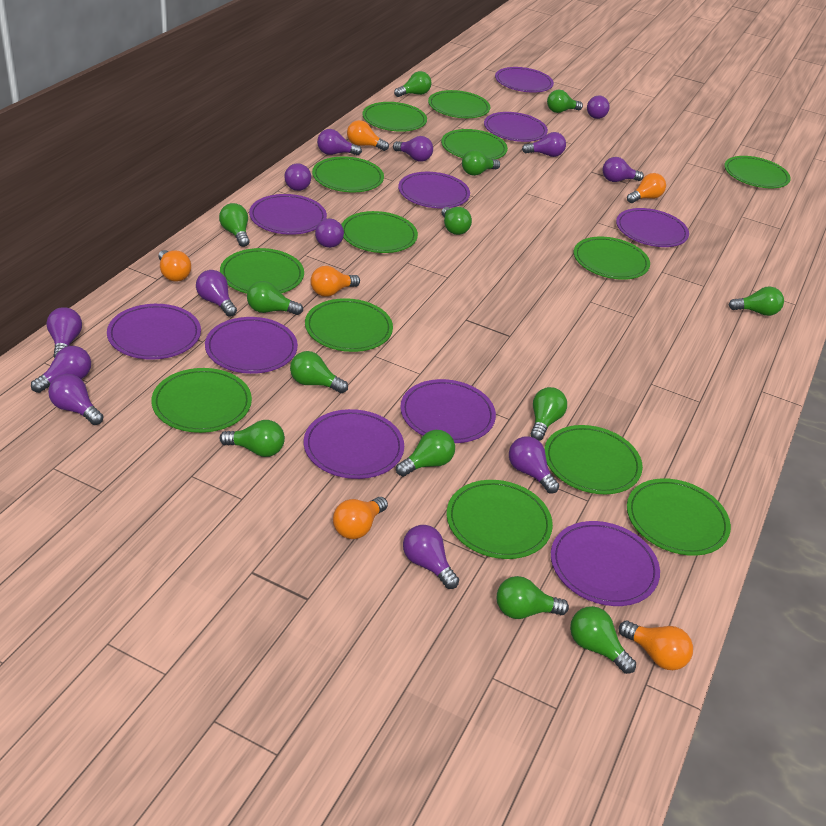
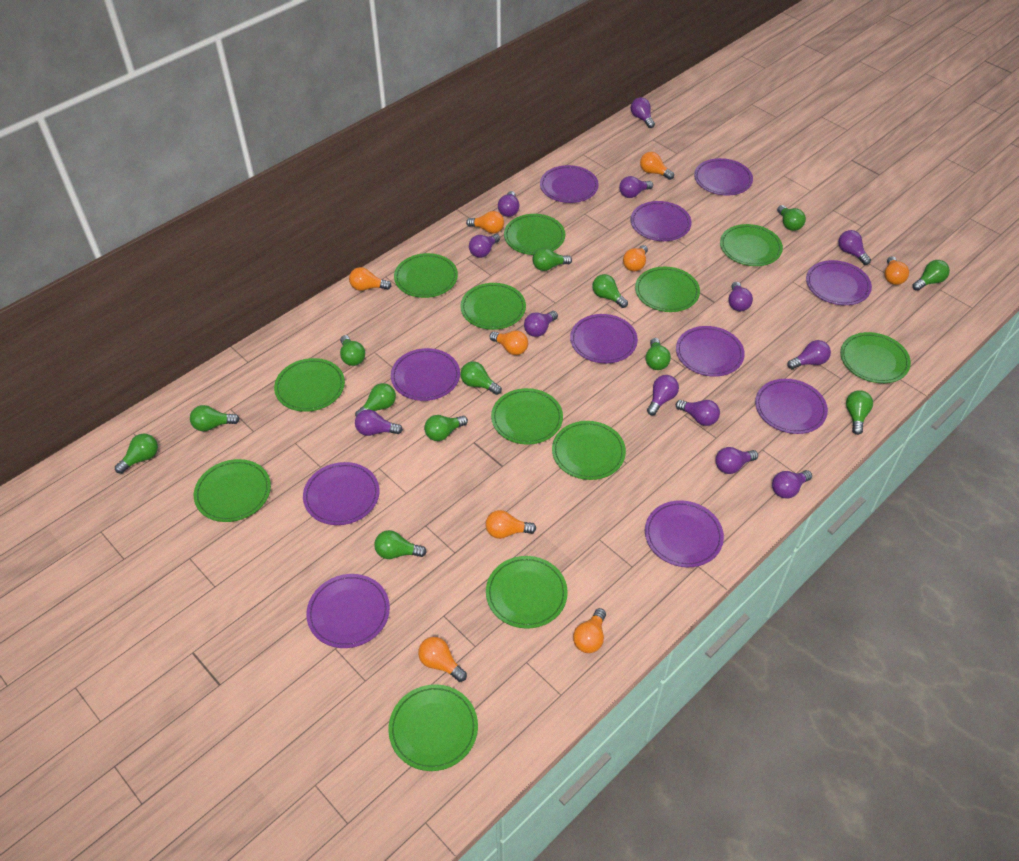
green plate: [152,368,252,433] [220,248,304,294] [305,298,393,352] [312,156,384,192] [341,211,418,253] [362,102,427,132] [428,90,490,118] [441,129,508,160] [447,480,553,559] [544,425,643,494] [574,237,650,280] [627,478,731,556] [724,156,791,188] = 13 -> [194,459,271,522] [274,358,345,412] [388,684,478,771] [394,253,458,298] [460,283,526,330] [486,556,568,629] [491,388,563,445] [504,214,565,255] [552,421,626,480] [635,267,700,312] [720,224,783,266] [840,332,911,383] = 12
orange light bulb: [158,250,191,282] [311,266,360,297] [333,497,388,539] [347,120,389,151] [619,621,693,670] [627,173,666,203] = 6 -> [349,267,392,291] [418,637,467,682] [466,211,504,234] [486,510,536,539] [490,331,528,355] [573,608,606,653] [623,245,648,271] [640,152,674,180] [884,256,909,285] = 9
purple plate: [107,304,201,359] [205,317,298,374] [249,194,327,235] [304,409,404,479] [398,172,470,208] [400,379,496,443] [484,112,548,142] [495,67,554,93] [551,521,660,606] [616,208,689,247] = 10 -> [303,462,380,525] [306,574,390,648] [391,348,460,401] [540,165,599,203] [570,314,638,363] [631,201,692,241] [645,500,724,567] [676,326,745,377] [694,158,753,196] [755,379,828,434] [806,260,872,305] = 11

